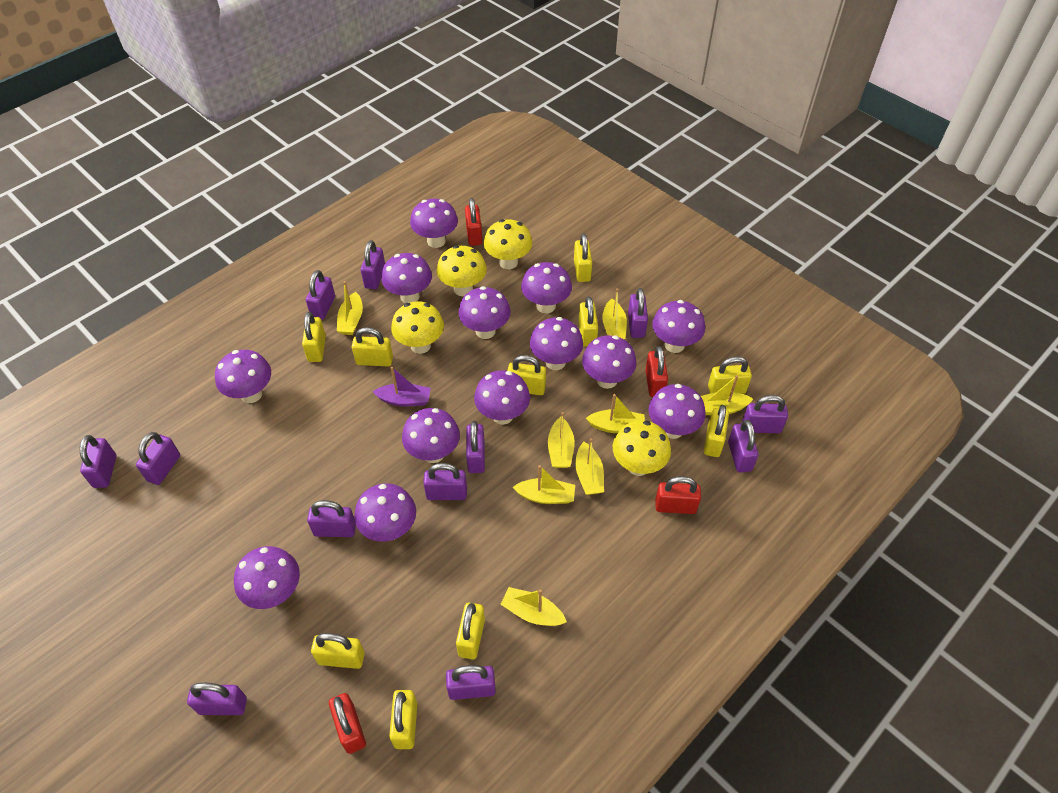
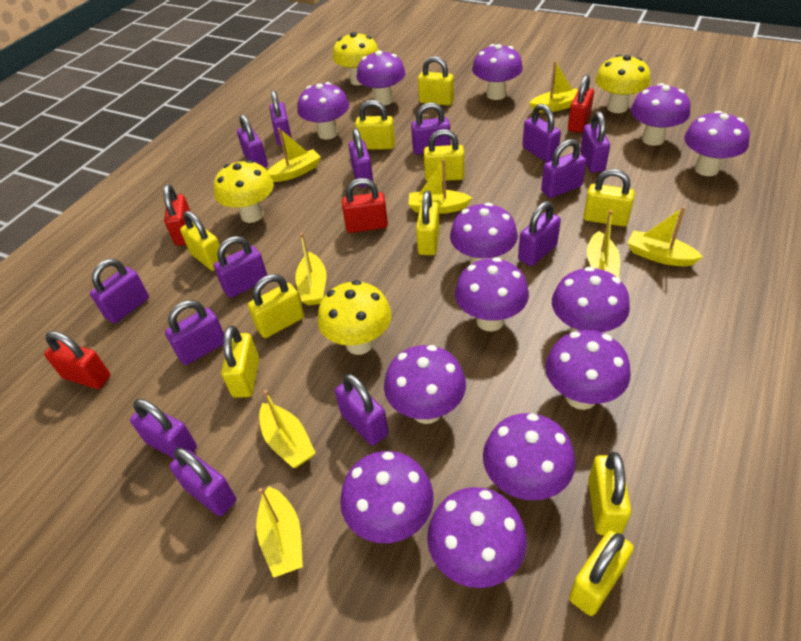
purple boat: [373,367,431,407] = 1 -> none = 0
purple padlock: [80,435,117,488] [136,432,180,485] [187,683,247,715] [306,270,335,320] [307,500,356,537] [361,240,385,289] [423,463,467,500] [446,665,496,700] [466,421,485,473] [628,288,648,338] [728,420,759,473] [742,395,788,433] = 12 -> [90,259,149,323] [130,399,197,459] [165,300,224,365] [170,447,236,516] [214,236,267,298] [237,114,268,168] [269,90,292,146] [335,374,388,446] [348,128,373,187] [411,102,451,155] [518,201,561,266] [523,104,561,162] [541,139,586,198] [580,111,610,173] = 14

